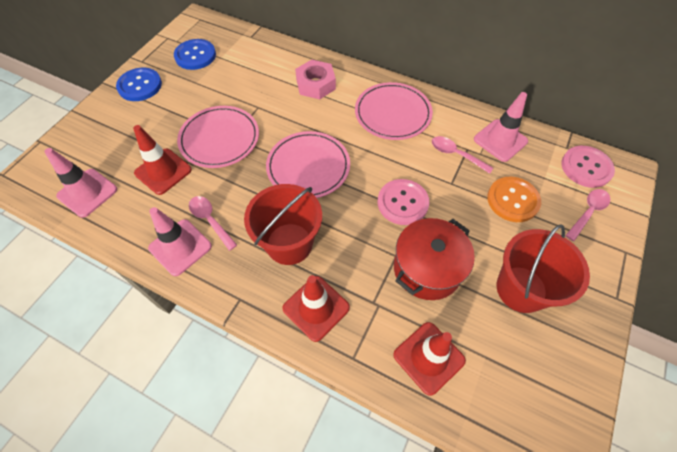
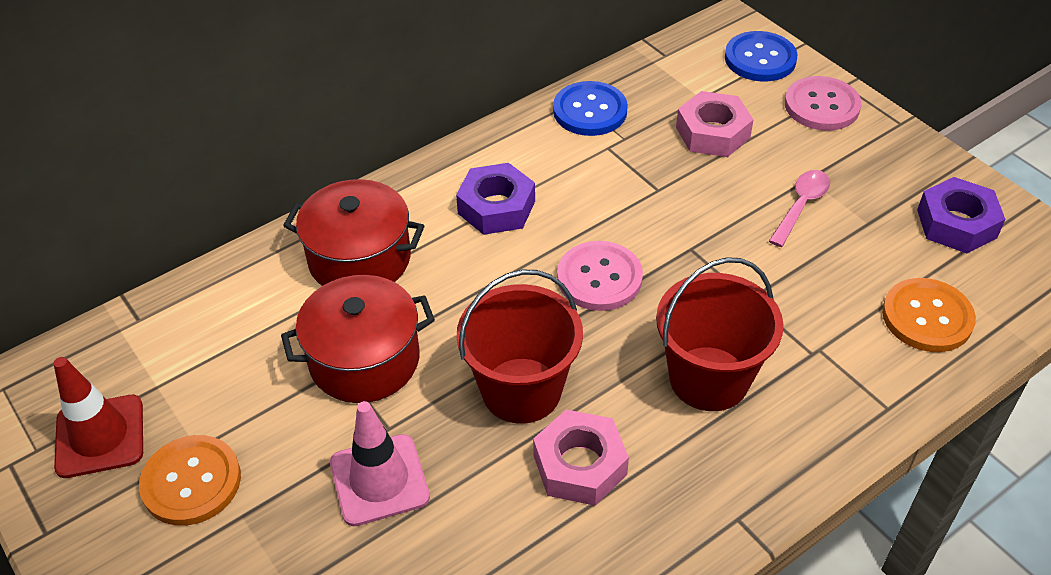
orange button: [487,177,541,222] = 1 -> [139,435,241,526] [882,278,976,352] = 2
pink nut: [295,60,336,99] = 1 -> [533,410,629,506] [676,91,754,157] = 2
pink plate: [177,106,259,168] [266,131,350,198] [355,82,433,140] = 3 -> none = 0
pink spoon: [189,196,237,251] [432,136,493,174] [565,189,610,241] = 3 -> [769,170,830,247] = 1
pink traffic cone: [44,148,117,218] [148,207,212,276] [474,92,528,162] = 3 -> [330,401,430,526] = 1
purple nut: none = 0 -> [456,163,535,235] [917,177,1005,253] = 2
red pot: [394,218,475,300] = 1 -> [281,275,435,403] [283,179,424,286] = 2
red traffic cone: [133,125,192,195] [282,275,350,342] [393,322,466,396] = 3 -> [54,357,143,478] = 1

